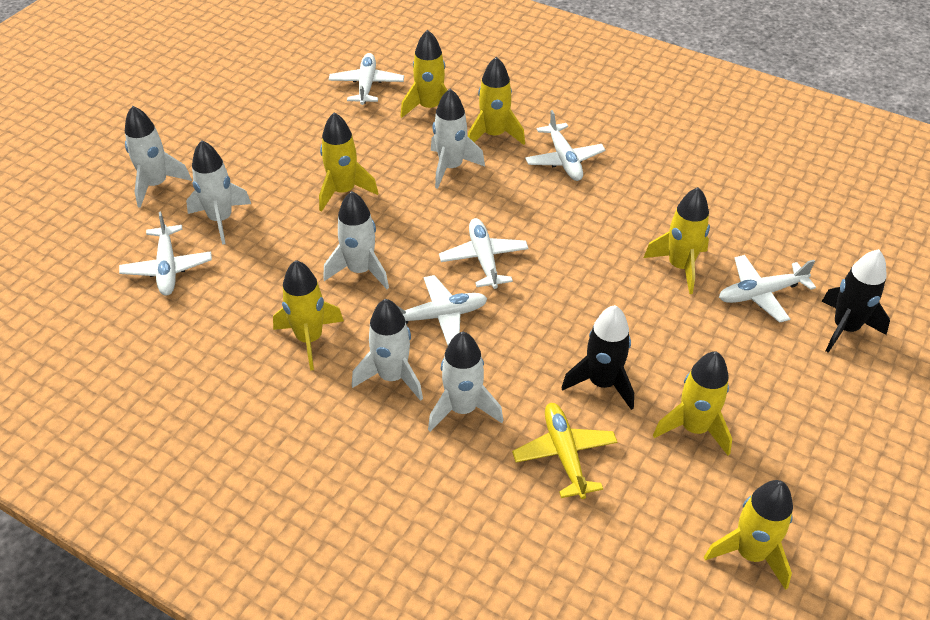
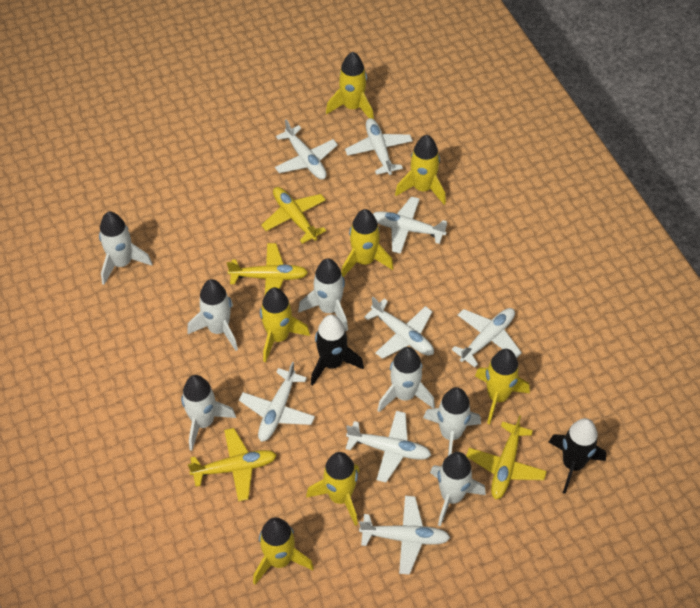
white plane: [119,211,212,296] [329,53,404,105] [398,275,488,345] [439,218,529,289] [525,110,605,181] [719,255,816,323] = 6 -> [239,362,315,442] [275,119,338,179] [345,118,413,175] [346,411,431,482] [359,496,450,575] [364,297,434,359] [373,197,447,254] [451,308,522,367] = 8
white rocket: [125,106,192,208] [186,140,251,245] [323,191,389,289] [352,299,423,401] [428,332,503,432] [431,89,485,189] = 6 -> [99,212,152,285] [181,375,236,451] [187,279,238,351] [298,258,348,331] [377,347,435,412] [423,387,481,456] [430,452,486,527] = 7
yellow plane: [512,403,617,499] = 1 -> [188,428,277,502] [227,243,308,295] [261,187,326,244] [466,415,547,500] = 4

